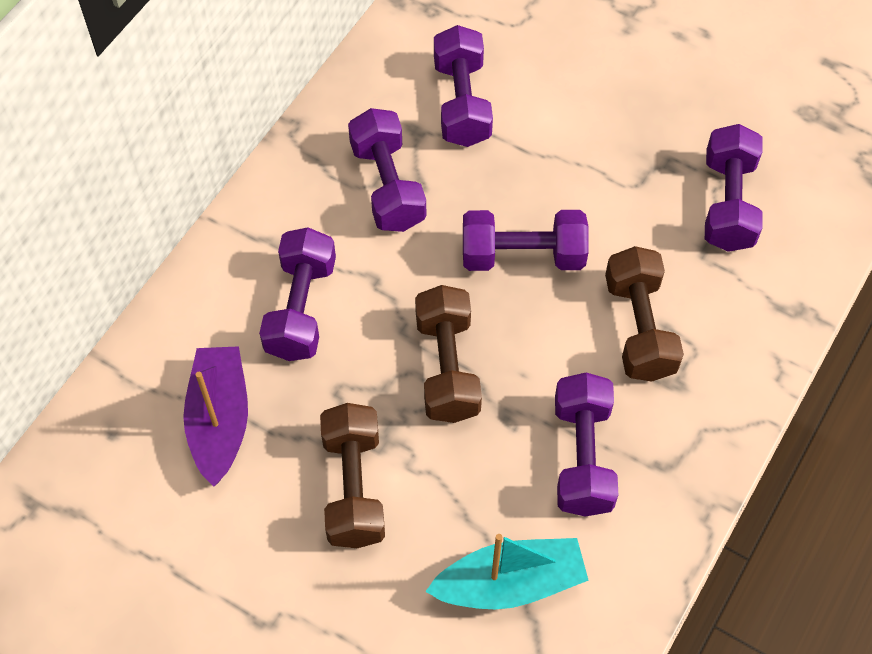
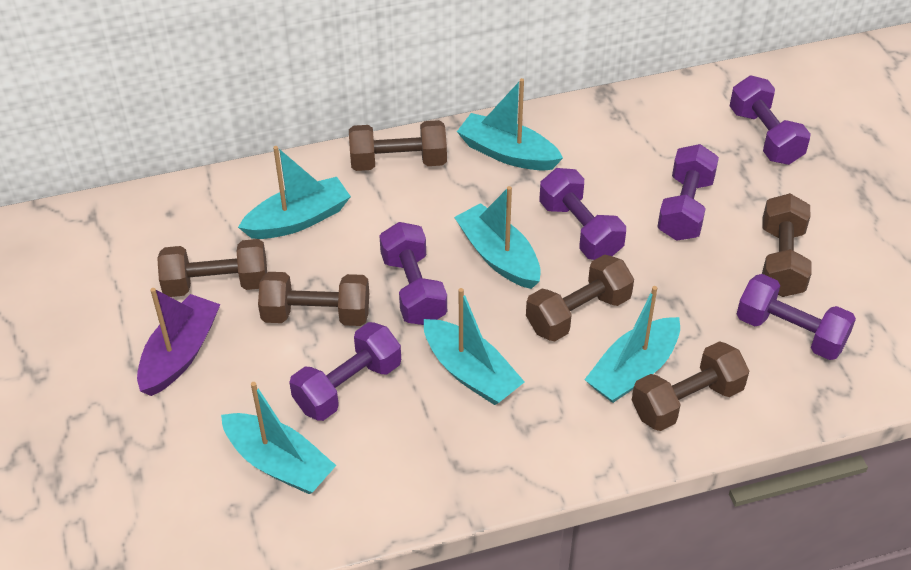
brown dumbbell: [320,403,385,548] [415,285,482,423] [605,246,684,382] = 3 -> [157,239,267,297] [258,272,369,326] [349,120,447,171] [526,254,634,341] [632,341,749,431] [762,193,812,297] = 6
turquoise boat: [425,534,589,609] = 1 -> [221,382,336,494] [238,146,351,239] [424,288,525,405] [454,186,541,289] [457,78,563,171] [584,286,680,403] = 6

